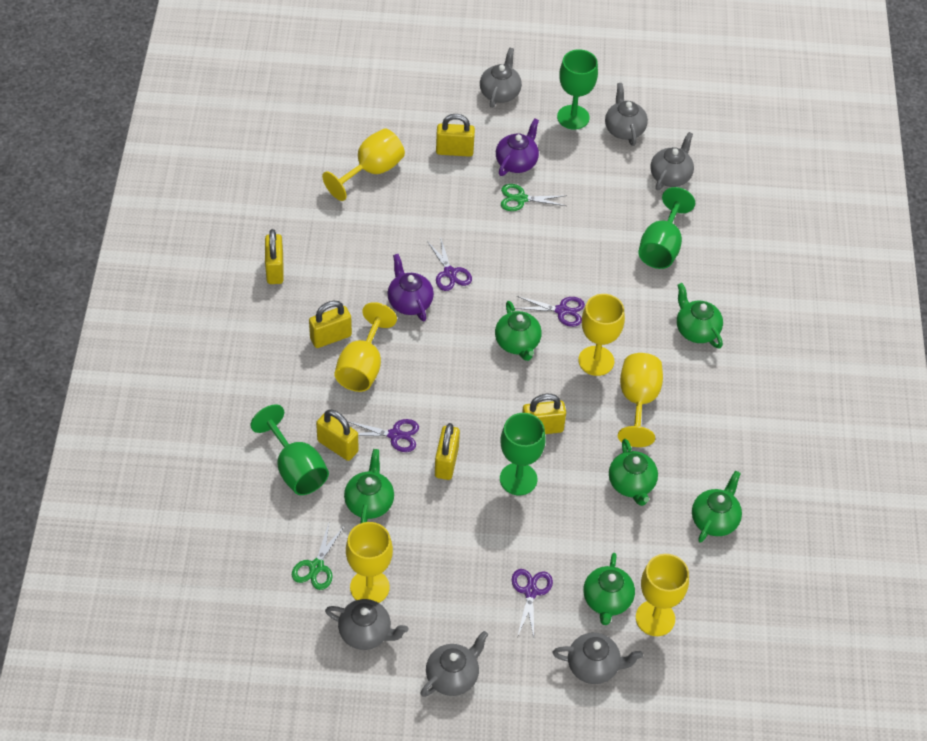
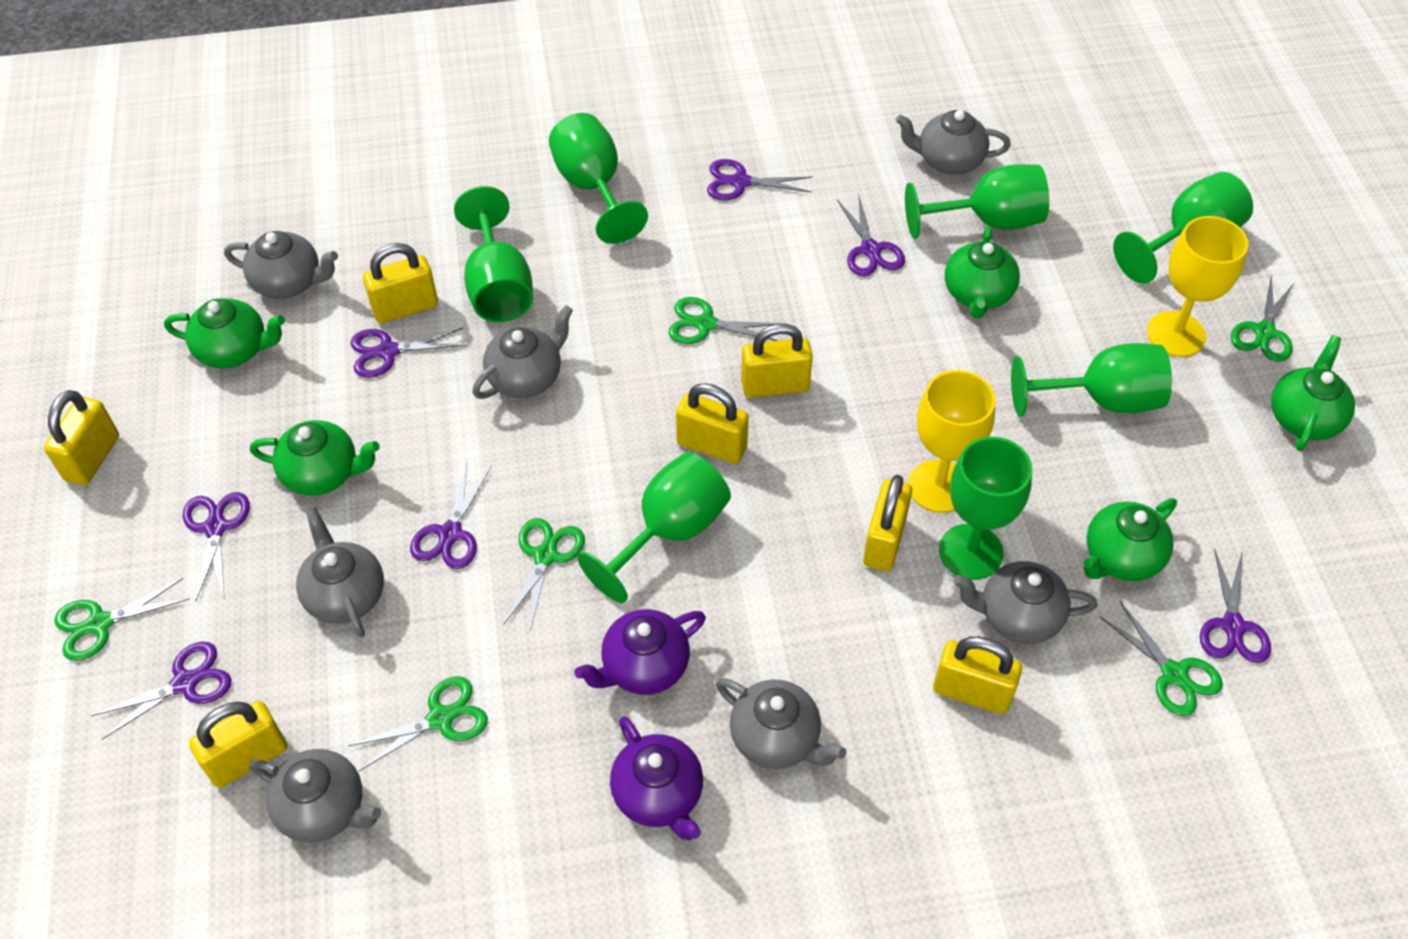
green goblet: [250,404,329,495] [500,413,546,495] [557,49,598,130] [638,187,695,269] = 4 -> [454,186,533,322] [549,113,648,244] [578,452,731,603] [905,164,1049,239] [939,437,1032,580] [1011,343,1172,417] [1113,172,1253,284] = 7
green scissors: [292,523,344,590] [501,184,567,211] = 2 -> [54,578,190,661] [348,676,488,771] [503,518,585,631] [668,297,783,344] [1099,601,1223,716] [1230,274,1295,362] = 6
green teapot: [344,449,394,524] [495,301,542,361] [583,553,635,625] [609,439,658,506] [677,283,723,349] [692,470,742,543] = 6 -> [164,299,285,368] [250,420,380,496] [945,226,1020,319] [1084,498,1177,581] [1271,335,1355,451] = 5
grey teapot: [325,599,408,650] [421,631,489,697] [480,48,522,108] [552,633,643,684] [605,83,648,146] [650,132,694,190] = 6 -> [224,231,338,299] [250,749,381,843] [296,508,384,637] [472,305,573,399] [716,678,847,769] [896,110,1011,174] [954,561,1097,644] = 7
purple scissors: [347,419,419,452] [427,237,472,291] [512,569,553,638] [515,296,585,327] = 4 -> [91,641,232,740] [183,492,250,600] [350,327,467,378] [410,463,491,569] [707,159,813,200] [837,196,905,276] [1200,548,1271,663] = 7
yellow goblet: [322,129,405,201] [335,302,397,392] [346,522,393,603] [578,294,625,376] [618,353,663,447] [636,554,689,636] = 6 -> [908,370,996,513] [1147,216,1248,357] = 2
yellow padlock: [265,229,284,284] [309,301,352,348] [316,409,359,461] [435,423,460,480] [436,114,475,157] [522,394,566,434] = 6 -> [44,390,119,486] [189,701,287,788] [363,243,438,324] [676,383,749,464] [741,323,813,398] [863,475,912,571] [933,637,1022,714] = 7

